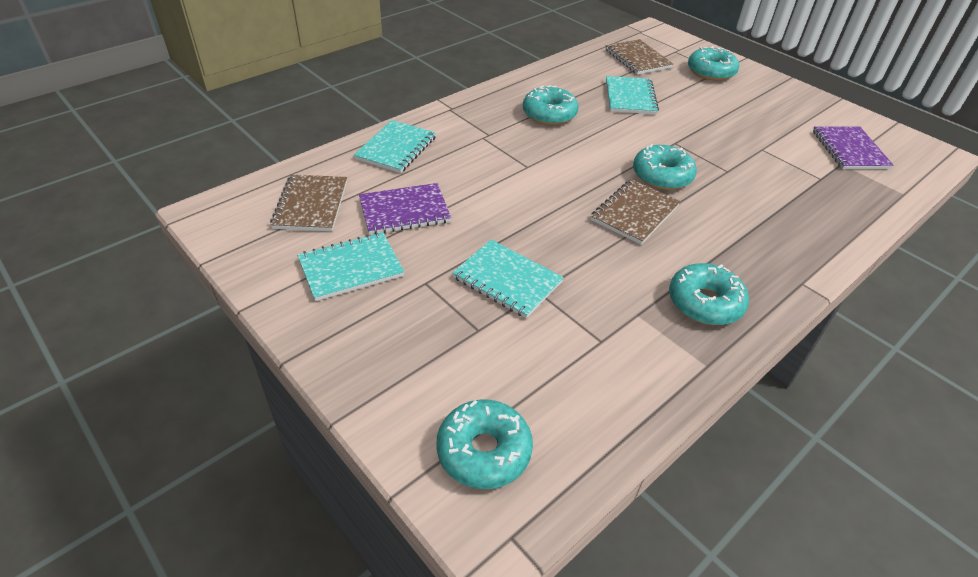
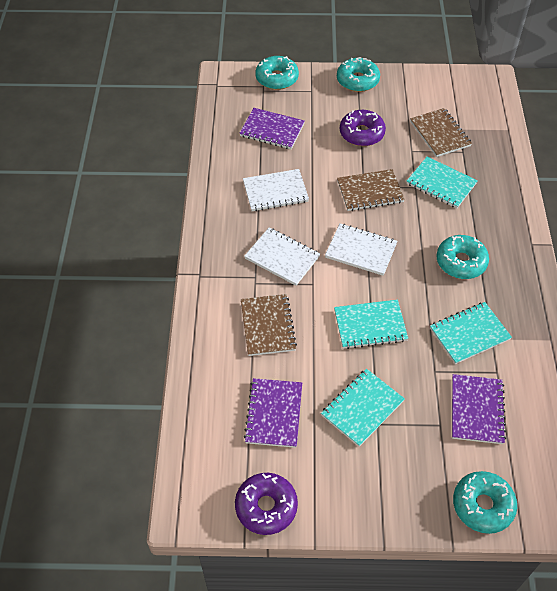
purple donut: none = 0 -> [235,473,298,535] [340,110,386,146] = 2
purple notebook: [359,183,451,235] [813,126,894,169] = 2 -> [239,108,304,149] [244,378,302,448] [452,374,506,444] = 3
turquoise donut: [436,400,533,489] [523,85,578,125] [633,144,697,190] [669,263,749,325] [688,46,739,81] = 5 -> [256,56,299,90] [337,57,380,92] [436,235,489,279] [453,471,517,534] = 4
white notebook: none = 0 -> [243,169,309,211] [244,228,320,286] [325,223,397,276] = 3

